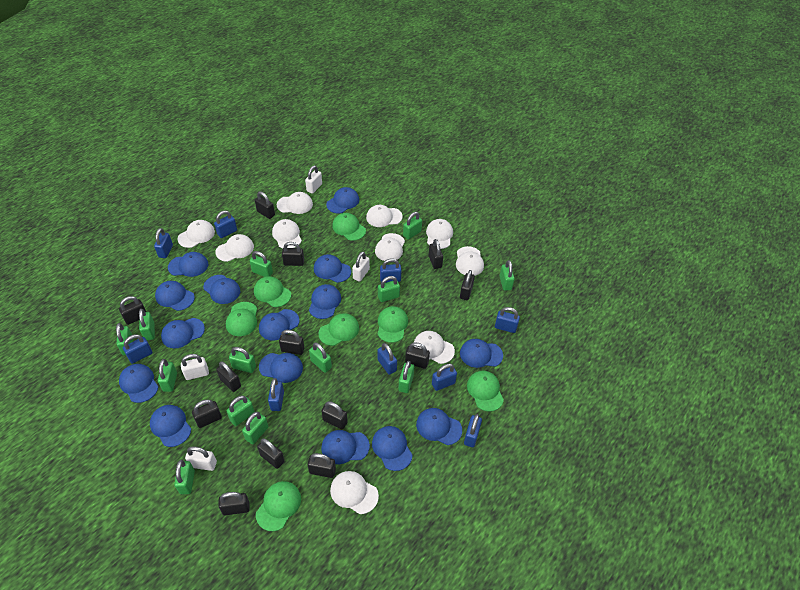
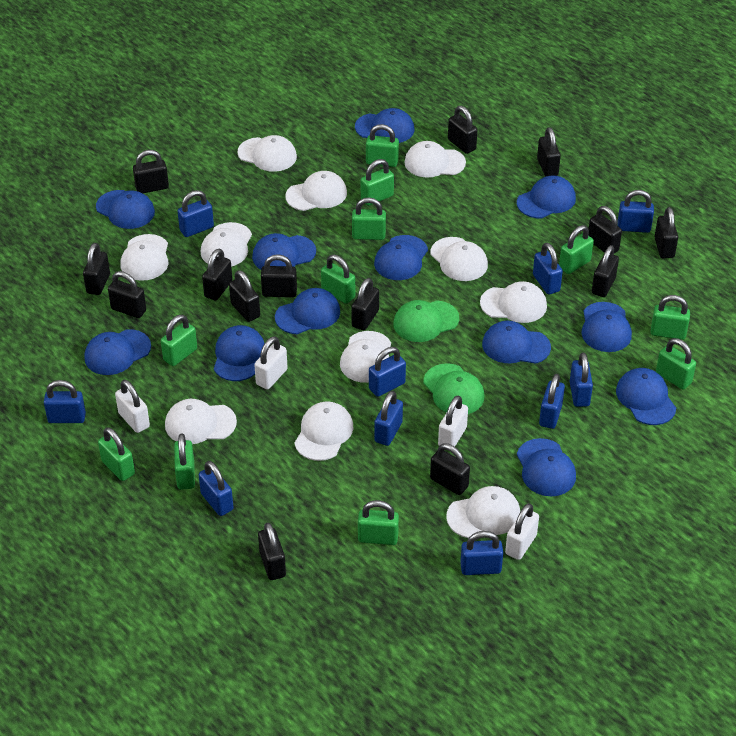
black padlock: [119,296,146,325] [192,400,222,428] [216,361,241,392] [218,492,250,515] [255,191,275,219] [257,438,285,469] [279,330,304,355] [282,242,304,266] [307,453,336,478] [321,401,348,430] [405,342,430,369] [429,239,443,269] [460,270,475,300] = 13 -> [83,243,110,295] [108,271,146,318] [133,150,169,193] [202,249,232,300] [229,270,260,322] [258,522,286,580] [261,254,297,297] [351,278,379,330] [430,443,470,495] [448,106,477,154] [537,127,561,176] [588,206,622,253] [592,245,619,297] [654,207,678,258] = 14
blue cap: [119,364,159,403] [150,405,191,447] [155,281,195,311] [161,318,205,348] [168,252,208,277] [203,275,240,304] [259,309,299,340] [259,353,303,383] [309,284,341,319] [314,254,351,283] [321,430,370,464] [326,187,359,213] [372,426,413,471] [416,408,462,445] [460,339,503,368] = 15 -> [84,329,151,375] [96,190,155,229] [214,325,265,381] [252,233,316,270] [275,288,340,334] [355,108,414,143] [374,235,428,280] [482,321,551,364] [517,176,576,219] [517,438,576,496] [581,302,632,352] [616,368,676,425] = 12
blue padlock: [123,334,152,364] [154,228,173,258] [214,210,237,238] [268,378,284,411] [377,343,397,375] [380,258,401,283] [432,364,457,391] [464,414,482,447] [495,307,520,333] = 9 -> [44,380,86,423] [178,190,214,237] [199,461,234,516] [369,347,406,397] [374,391,403,446] [460,531,503,575] [533,243,563,294] [539,374,565,429] [570,352,593,407] [617,190,654,233] = 10
green cap: [226,302,257,336] [254,276,291,307] [256,481,301,531] [318,313,359,346] [332,213,366,241] [377,306,408,343] [467,371,504,412] = 7 -> [393,300,459,342] [423,363,485,414] = 2
green padlock: [116,323,133,355] [139,309,155,341] [158,359,177,392] [174,460,195,494] [227,396,255,426] [229,347,256,373] [242,412,268,444] [250,251,273,277] [309,343,332,373] [378,276,400,302] [398,361,414,393] [403,212,422,240] [500,260,515,291] = 13 -> [98,427,135,481] [161,315,197,366] [174,433,195,490] [321,255,355,304] [352,197,386,240] [358,500,399,545] [361,159,394,206] [366,124,399,167] [559,225,594,274] [650,295,690,340] [656,338,696,390] = 11
white cap: [178,220,215,248] [215,234,254,262] [272,219,302,248] [277,192,313,214] [330,471,379,514] [366,205,403,227] [375,233,405,261] [414,331,455,364] [426,219,453,249] [456,246,484,276] = 10 -> [120,234,168,281] [165,399,237,444] [201,222,252,267] [237,135,297,172] [285,171,347,211] [294,402,353,461] [340,331,391,383] [404,141,466,177] [430,237,488,281] [446,486,520,538] [480,281,547,323] = 11

